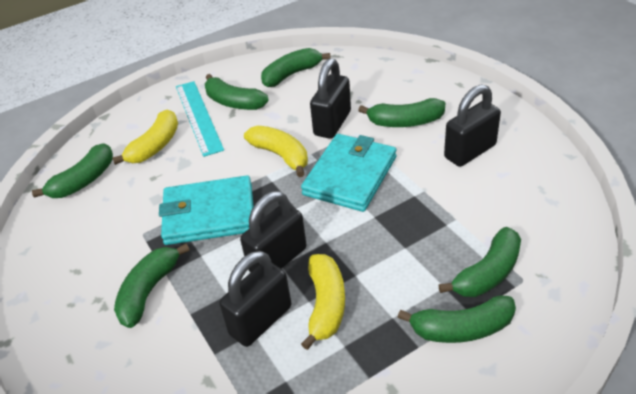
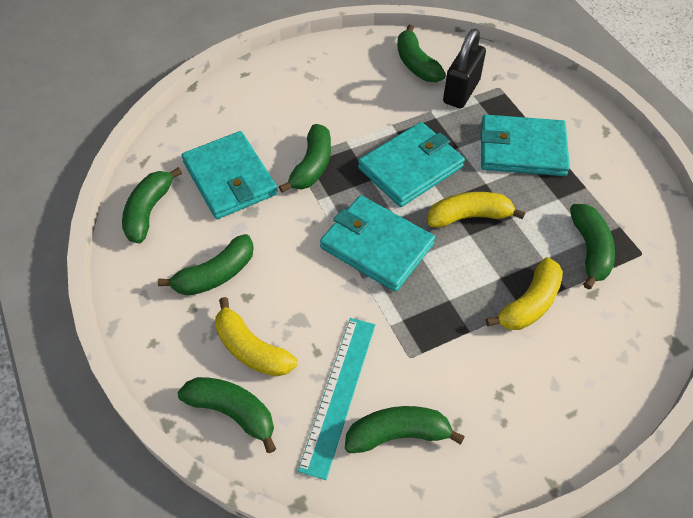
black padlock: [219,251,291,347] [240,191,307,272] [310,58,351,139] [444,84,501,167] = 4 -> [443,29,486,108] = 1
turquoise wallet: [159,175,254,245] [301,134,396,212] = 2 -> [181,131,278,219] [320,195,435,292] [358,122,465,207] [481,115,570,176] = 4

